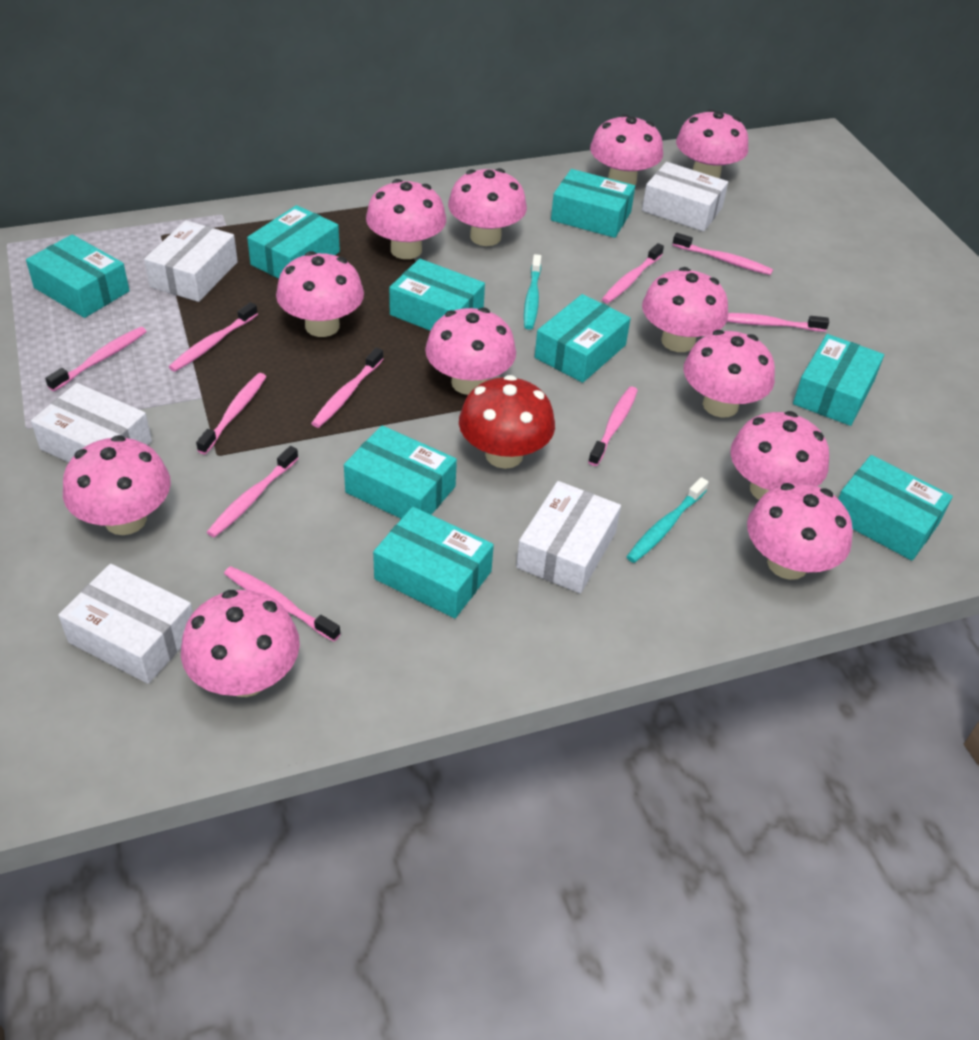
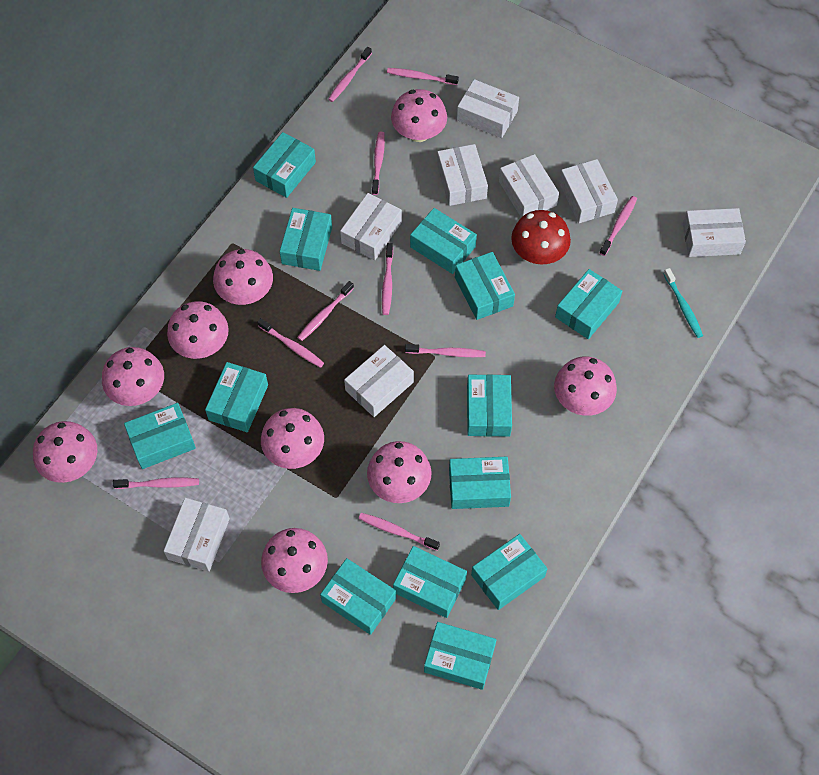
pink mushroom: [63,435,171,535] [181,590,300,697] [276,251,364,337] [366,179,446,259] [425,307,516,395] [448,168,527,246] [590,114,663,185] [642,267,728,352] [676,109,748,178] [683,330,775,418] [730,411,829,500] [747,483,853,580] = 12 -> [33,421,97,483] [102,347,164,406] [167,301,229,359] [213,249,273,305] [261,408,324,469] [261,528,328,593] [367,441,432,503] [391,89,447,142] [554,357,617,416] = 9
turquoise box: [26,234,130,318] [247,205,340,279] [344,425,457,519] [373,507,494,618] [389,259,485,331] [535,294,631,383] [551,169,635,238] [793,334,884,426] [838,455,953,561] = 9 -> [124,403,196,469] [205,362,268,432] [253,132,316,198] [280,208,332,271] [320,558,396,635] [393,546,467,618] [410,208,477,274] [424,622,497,690] [449,457,511,509] [455,252,515,320] [467,374,512,437] [471,534,548,610] [555,269,622,339] = 13
turquoise toothbrush: [524,254,541,330] [626,477,709,563] = 2 -> [664,268,703,338] = 1
white box: [31,383,152,462] [58,564,193,684] [144,220,238,302] [516,481,621,593] [642,162,728,231] = 5 -> [164,498,230,572] [340,193,402,260] [344,345,414,417] [437,144,488,206] [457,79,519,138] [499,154,559,217] [559,159,618,223] [683,208,746,257] = 8

